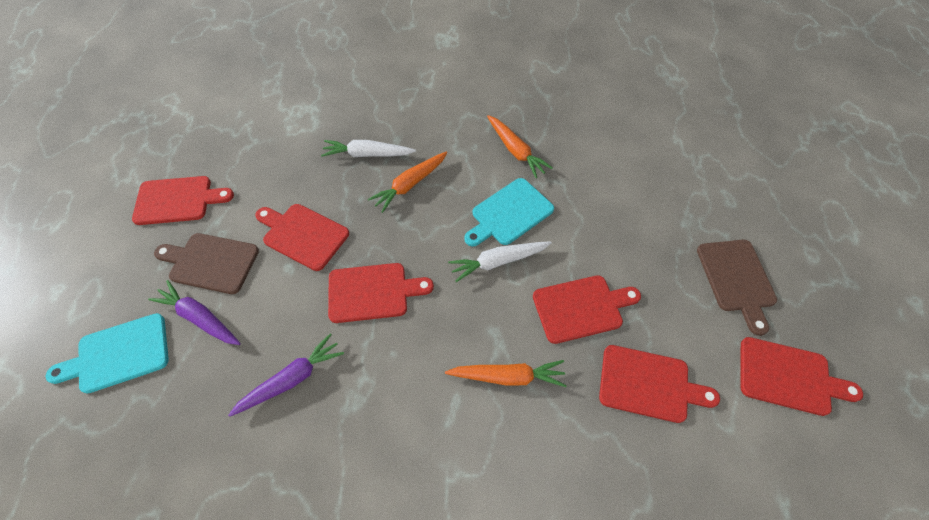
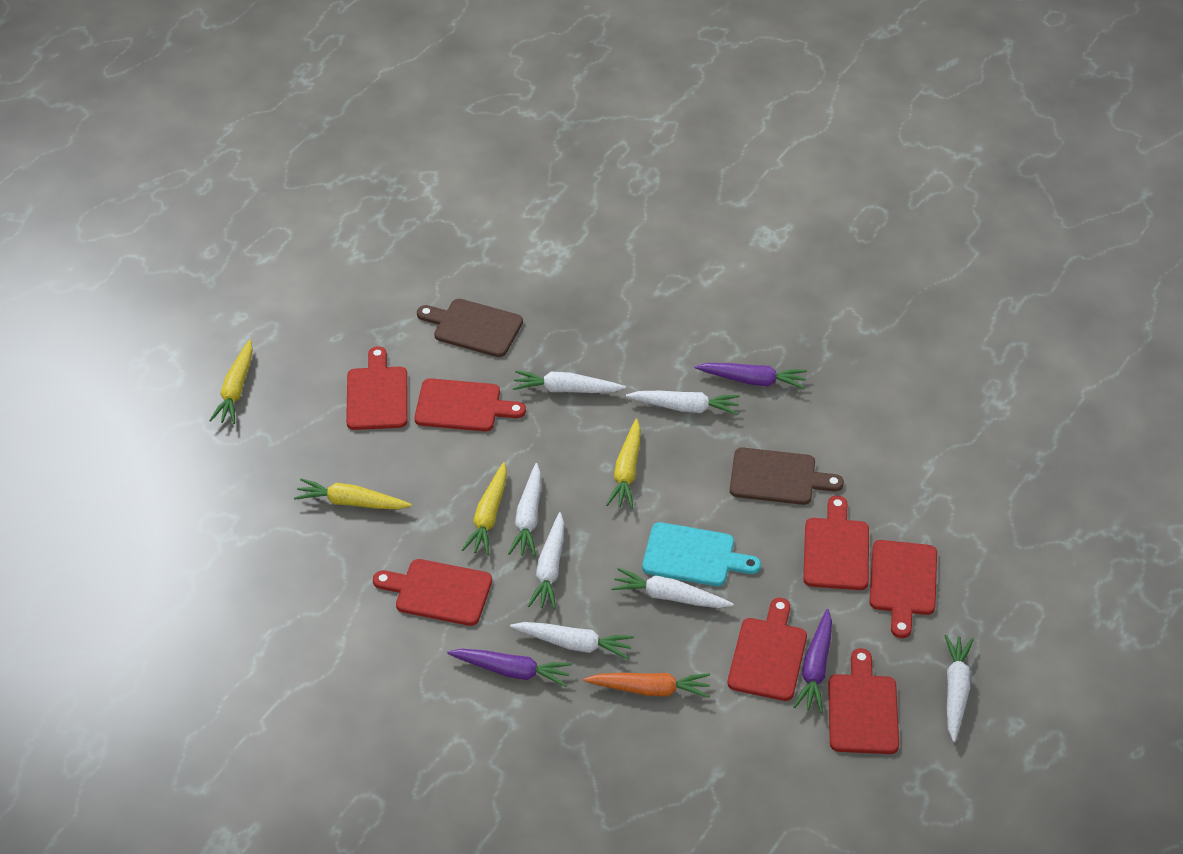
orange carrot: [368,151,447,213] [445,360,567,387] [487,115,553,178] = 3 -> [584,673,710,698] = 1
purple carrot: [148,280,241,345] [228,334,344,417] = 2 -> [447,649,572,687] [695,363,807,389] [793,609,832,713] = 3
red cutting board: [132,176,234,225] [255,204,349,271] [328,263,434,323] [533,275,641,344] [599,345,720,423] [740,337,863,416] = 6 -> [346,346,408,430] [373,559,492,626] [414,378,526,431] [727,598,807,701] [803,496,869,590] [828,648,899,754] [869,540,937,638] = 7
turquoise cutting board: [46,313,169,394] [464,178,554,247] = 2 -> [642,522,761,586] = 1
white carrot: [321,140,416,157] [448,241,552,282] = 2 -> [508,463,541,557] [510,622,634,659] [513,370,626,393] [528,512,564,610] [611,568,733,608] [626,391,740,415] [945,635,974,742] = 7
yellow carrot: none = 0 -> [209,340,253,424] [294,478,412,509] [462,462,507,555] [606,419,641,509] = 4

